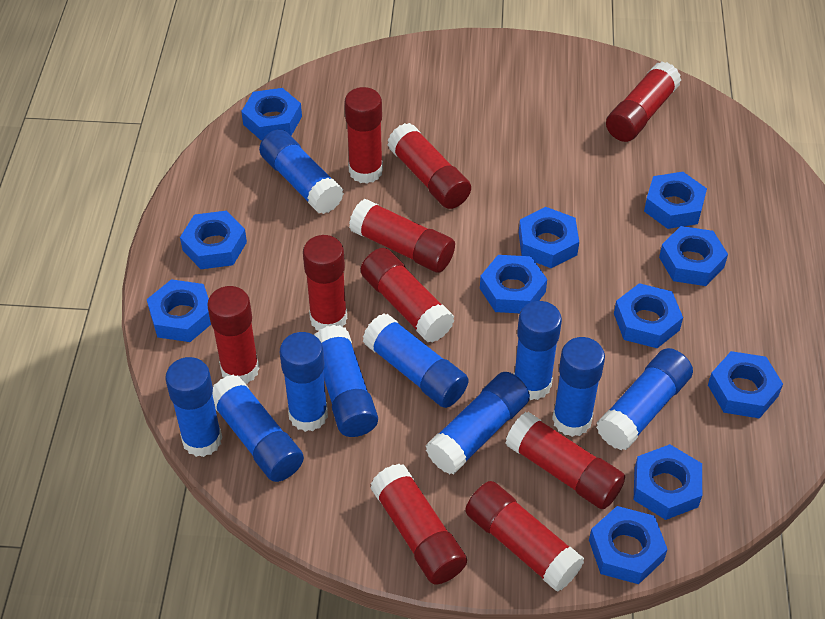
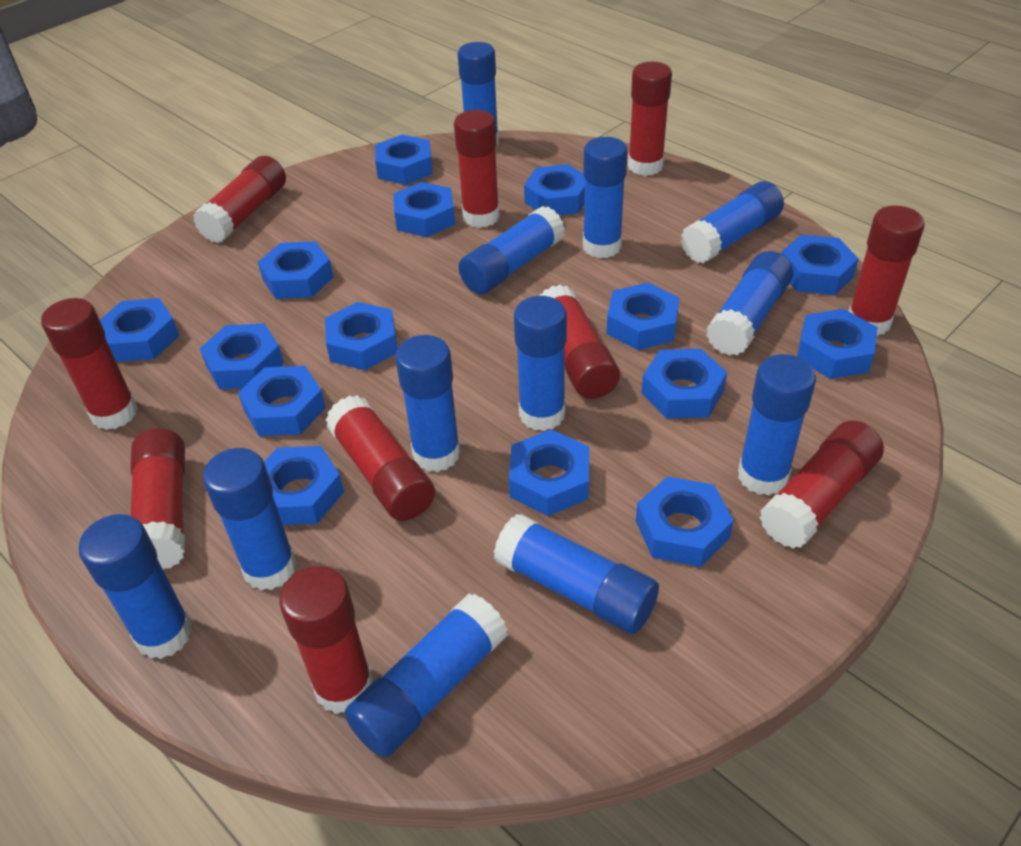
blue glue stick: [165,357,222,457] [212,375,304,482] [259,129,344,214] [280,332,328,432] [314,325,378,437] [363,313,469,408] [426,372,530,474] [514,301,562,400] [552,337,605,437] [596,348,693,450] = 10 -> [78,514,192,659] [203,448,297,590] [344,594,508,758] [395,335,461,472] [458,42,499,147] [458,206,565,294] [494,514,659,634] [514,296,567,431] [583,137,628,259] [681,181,784,263] [706,251,793,356] [738,354,816,496] = 12
blue nut: [147,279,211,342] [180,211,247,269] [241,88,302,141] [480,255,547,313] [519,207,579,268] [589,506,668,584] [614,283,683,348] [634,444,702,520] [644,172,707,229] [659,226,728,286] [708,351,783,418] = 11 -> [100,298,179,362] [200,324,284,389] [238,366,326,436] [258,241,333,299] [264,446,344,525] [325,302,397,370] [375,134,433,185] [393,182,455,237] [509,430,589,516] [524,164,585,215] [606,283,679,350] [636,476,734,567] [641,349,727,419] [781,234,859,295] [797,309,878,379] = 15

